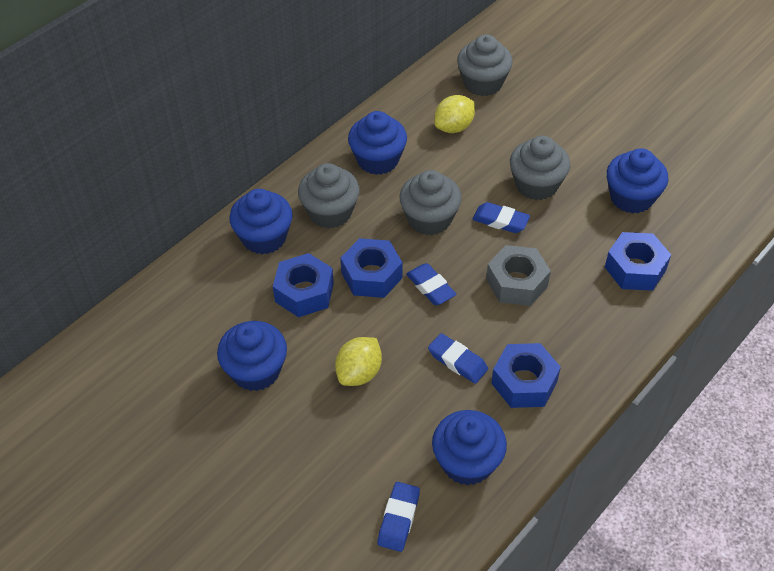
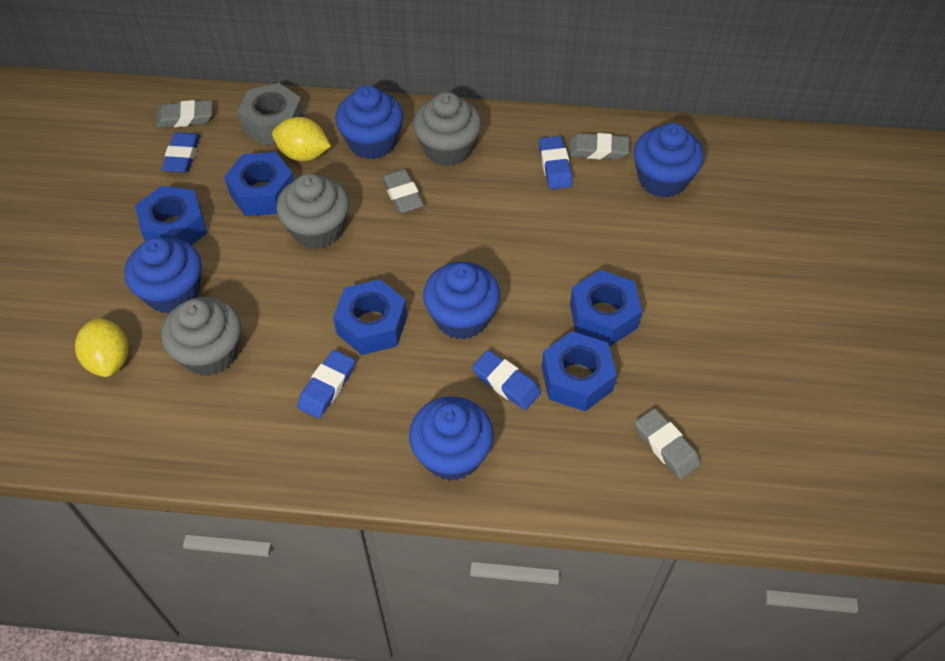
blue nut: [273,253,334,317] [341,238,403,298] [491,343,561,408] [605,232,671,291] = 4 -> [135,186,207,245] [224,152,294,216] [333,279,407,355] [542,331,617,411] [570,270,642,346] = 5
grey cupcake: [298,163,360,228] [399,170,462,235] [457,34,513,96] [510,136,570,200] = 4 -> [161,297,241,376] [276,173,349,249] [413,92,481,166] = 3
grey eraser: none = 0 -> [156,100,212,128] [382,169,424,213] [569,133,629,160] [635,408,701,479] = 4

